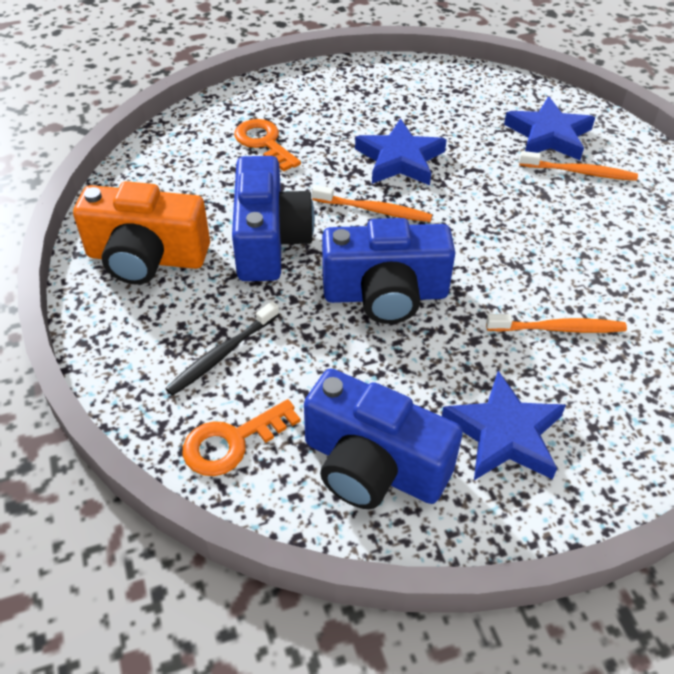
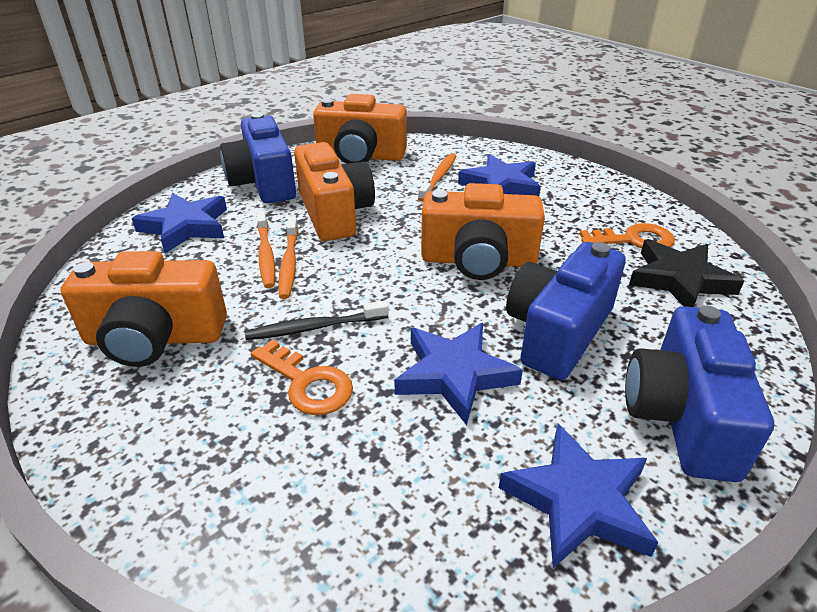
black star: none = 0 -> [629,239,744,307] = 1
blue star: [355,118,447,185] [442,371,566,480] [504,96,595,160] = 3 -> [132,193,227,253] [394,323,523,425] [458,154,541,196] [499,424,659,568] = 4
orange camera: [73,181,210,284] = 1 -> [61,251,227,367] [294,142,375,241] [313,94,407,164] [421,183,545,280] = 4

